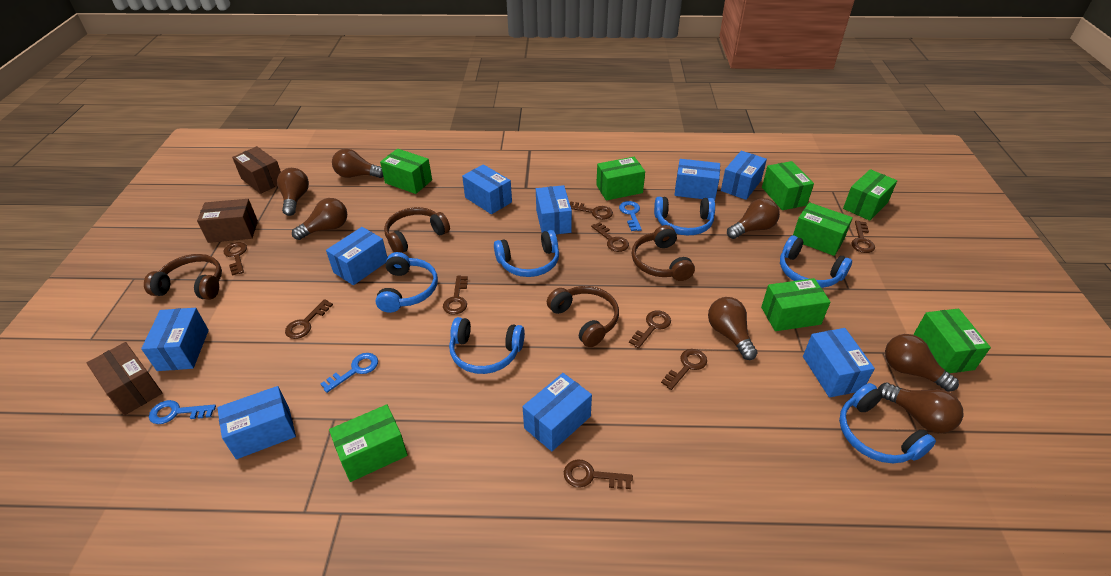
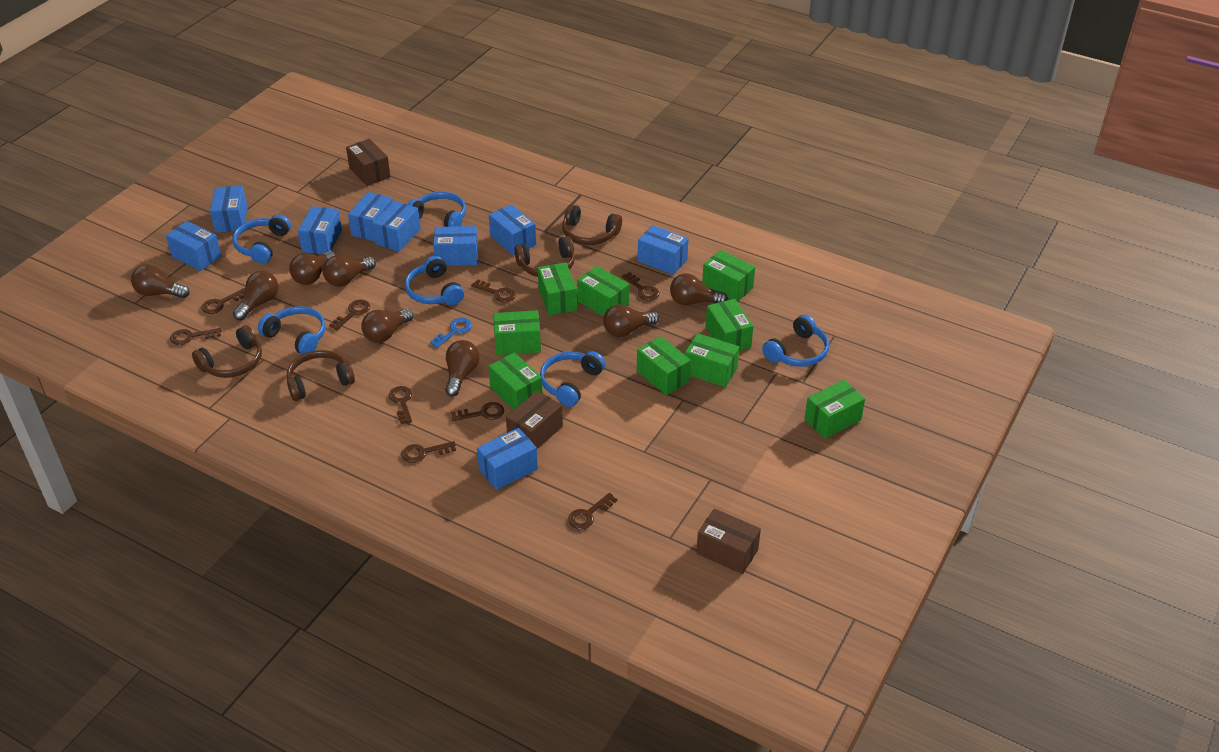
blue key: [149,400,216,424] [321,353,378,393] [619,201,642,231] = 3 -> [430,318,472,348] = 1
brown light bulb: [277,168,309,216] [292,198,347,240] [332,149,383,178] [708,297,758,360] [727,198,780,239] [878,383,964,433] [885,334,959,392] = 7 -> [131,264,190,298] [233,271,278,320] [289,251,336,285] [323,255,376,287] [361,309,413,343] [445,340,480,397] [603,304,659,337] [670,273,728,305] = 8
green box: [329,404,408,482] [380,149,432,194] [596,157,645,201] [761,278,831,331] [762,161,814,210] [793,202,853,256] [843,169,897,221] [913,309,991,373] = 8 -> [488,353,543,410] [493,310,541,355] [538,262,577,316] [577,266,629,316] [637,336,691,395] [685,333,739,387] [702,250,755,302] [706,299,753,351] [804,380,865,439] = 9

